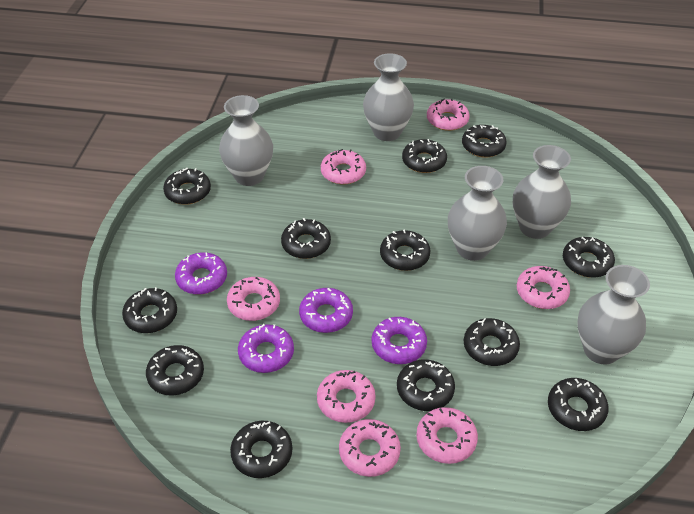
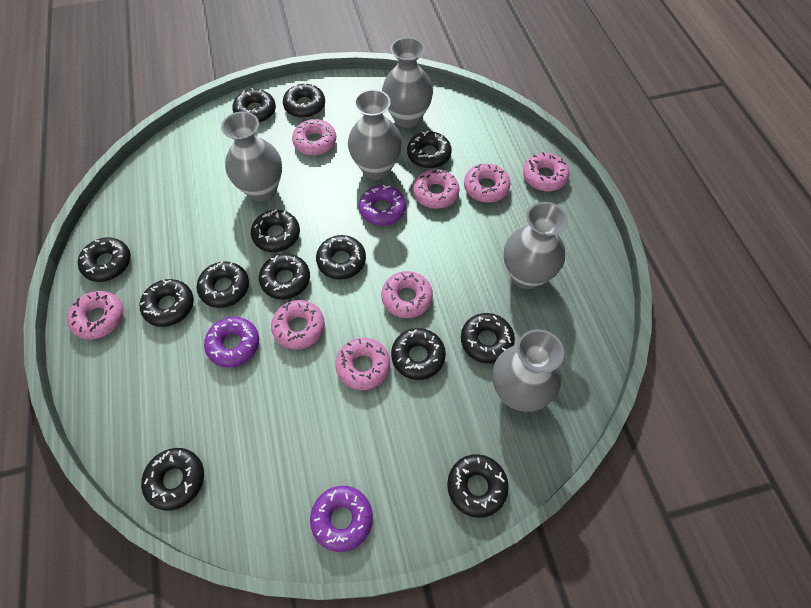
black donut: [122,287,177,333] [146,345,204,395] [163,168,211,205] [230,421,292,478] [281,218,331,259] [380,230,430,271] [397,359,455,411] [402,139,447,173] [462,125,507,158] [464,318,520,366] [548,378,609,431] [563,237,615,278] = 12 -> [78,237,131,282] [140,279,194,327] [141,448,204,511] [197,261,249,308] [233,88,276,123] [251,209,300,252] [259,254,310,300] [283,82,325,118] [316,235,366,280] [391,328,446,380] [407,131,452,168] [447,454,509,518] [461,313,515,364] = 13
pink donut: [227,277,280,321] [317,370,376,423] [321,149,366,185] [339,419,401,477] [416,407,478,464] [427,98,470,131] [517,266,570,309] = 7 -> [67,291,123,339] [271,300,325,349] [292,119,336,155] [335,338,390,390] [381,271,433,318] [413,169,460,209] [464,163,510,203] [523,152,569,191] = 8
purple donut: [175,252,227,294] [238,324,294,373] [299,288,353,333] [372,317,427,364] = 4 -> [204,317,259,368] [310,486,373,552] [359,185,406,226] = 3

